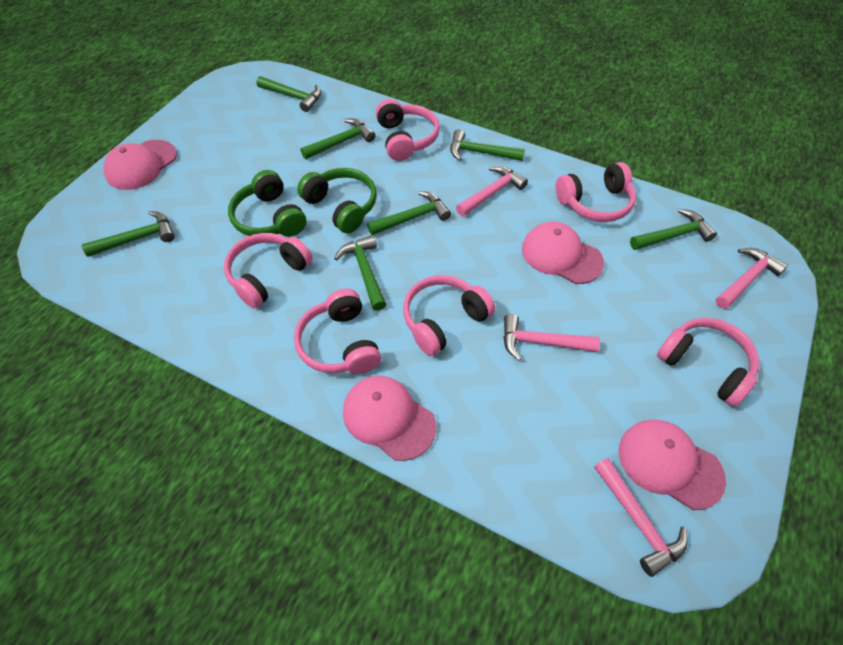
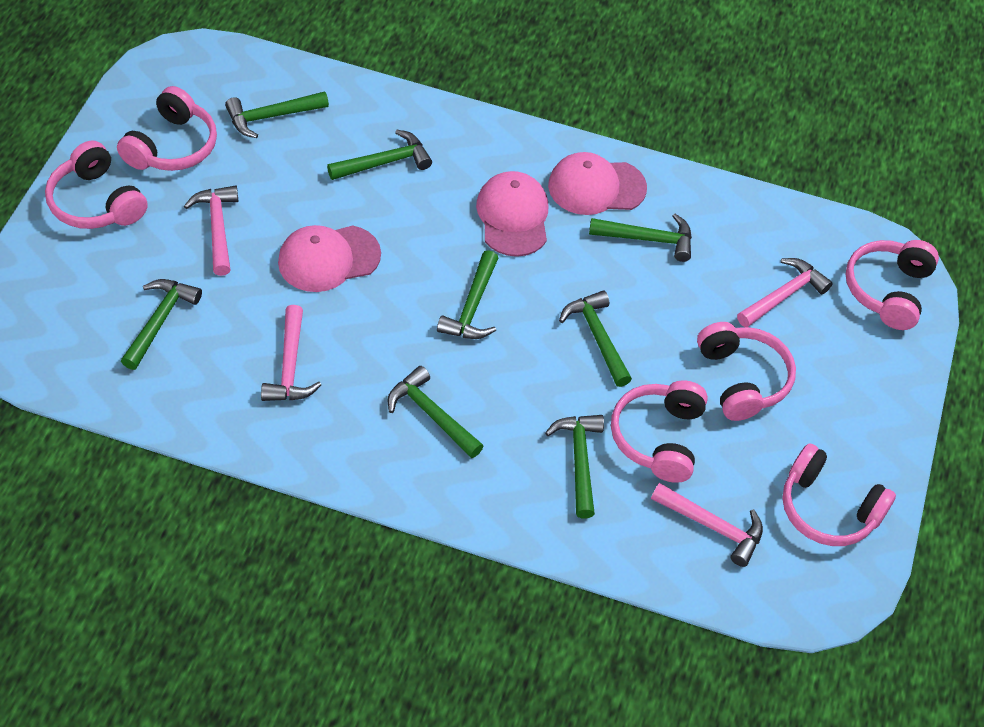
green hammer: [82,211,175,257] [256,76,321,112] [300,118,375,159] [334,235,386,311] [367,191,451,235] [450,129,525,161] [630,209,717,250] = 7 -> [121,279,202,370] [225,91,329,138] [327,130,432,180] [388,366,484,458] [437,250,498,339] [545,415,604,518] [559,291,632,387] [589,214,692,262] = 8
green headphones: [228,170,306,237] [297,168,377,233] = 2 -> none = 0
pink cap: [104,140,177,190] [343,376,436,461] [522,222,604,284] [619,420,726,510] = 4 -> [278,225,381,292] [476,171,549,257] [548,152,647,215] = 3

